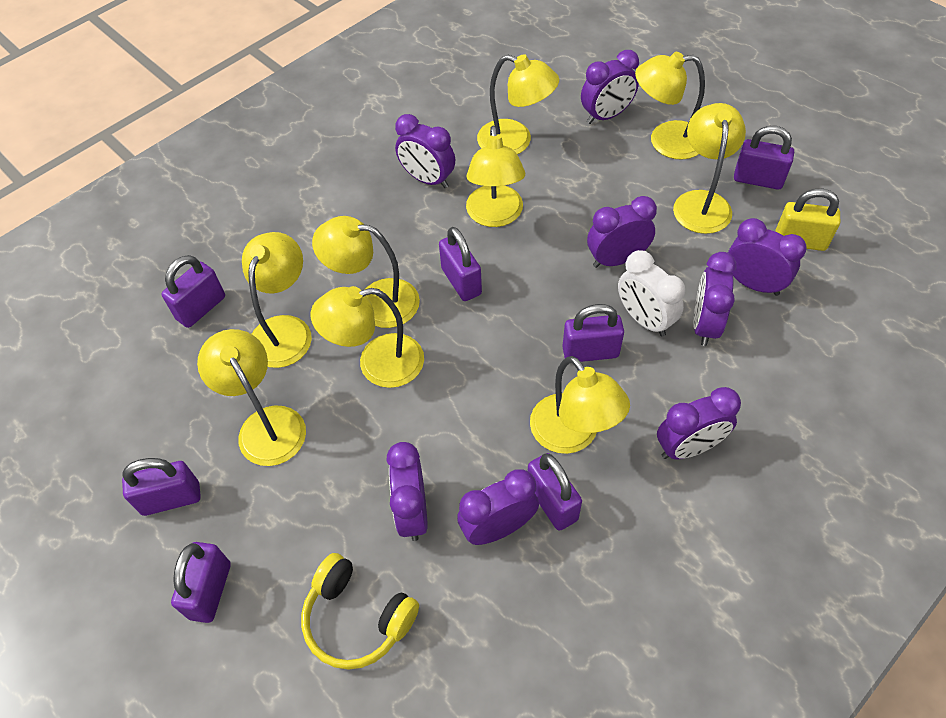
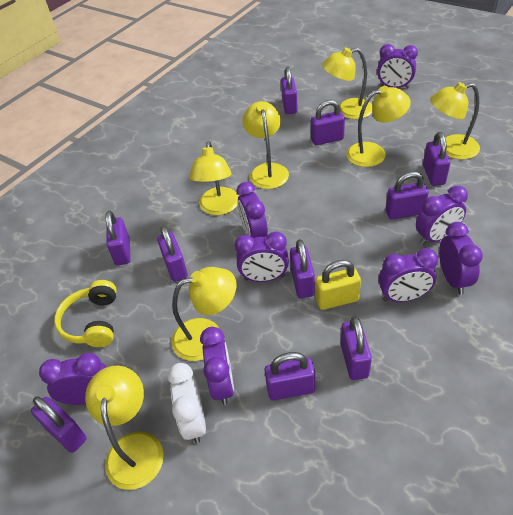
purple padlock: [122,458,201,516] [161,255,225,328] [171,542,231,623] [439,227,482,301] [528,453,582,531] [562,304,624,362] [734,126,794,190] = 7 -> [31,396,87,453] [105,211,131,265] [157,226,188,282] [264,352,315,401] [281,67,298,114] [290,239,315,298] [311,100,345,145] [341,316,372,380] [385,172,429,220] [423,132,451,186] = 10
yellow lamp: [197,329,306,466] [242,232,312,368] [310,286,424,388] [312,216,420,328] [466,126,525,227] [477,54,559,154] [530,356,630,454] [635,52,705,160] [673,103,746,234] = 9 -> [85,366,164,490] [172,267,236,361] [190,141,239,215] [242,101,289,189] [322,48,373,119] [346,86,411,167] [430,82,480,160] = 7

